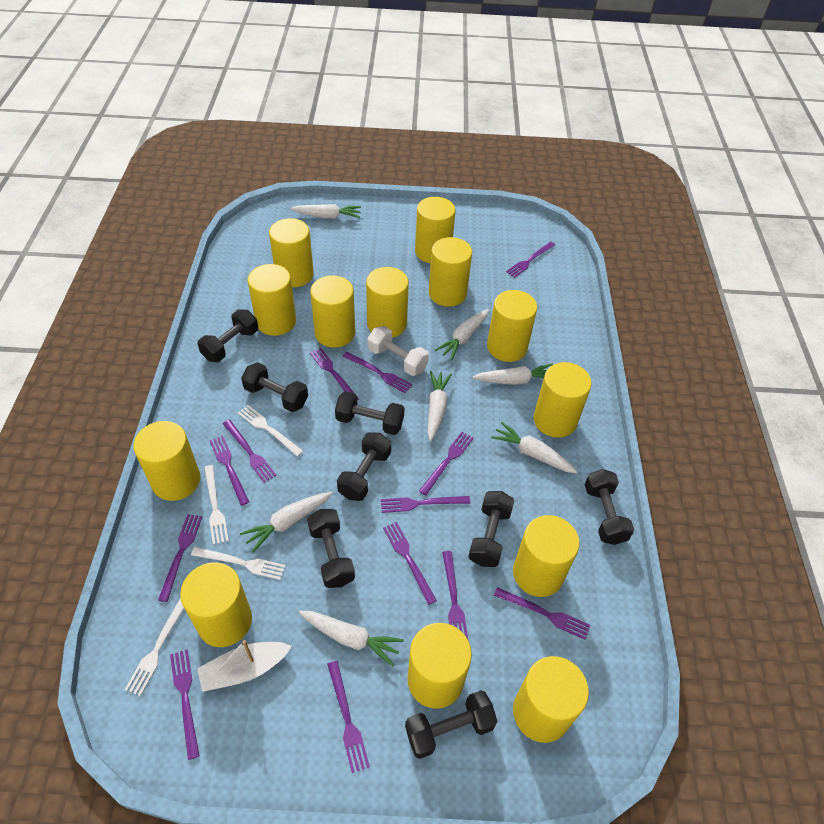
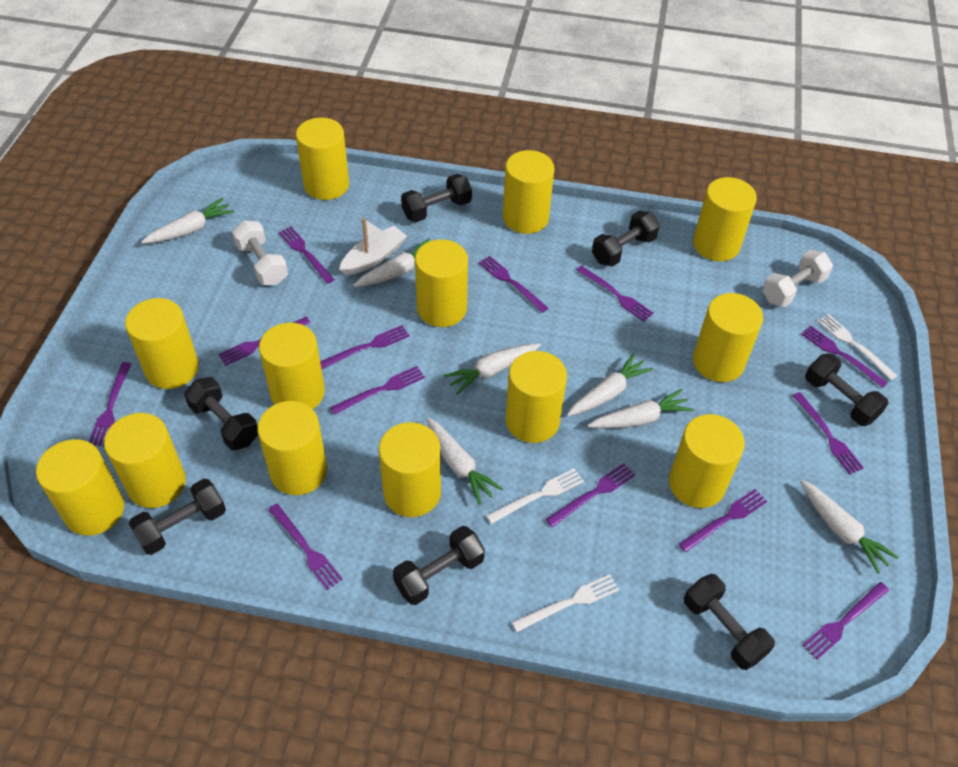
black dumbbell: [197,309,258,362] [241,362,308,412] [307,509,355,588] [335,391,405,435] [337,432,391,501] [405,690,498,759] [468,491,514,567] [584,469,634,545] = 8 -> [129,479,226,555] [184,377,258,450] [393,526,485,605] [401,174,472,222] [592,211,660,267] [684,574,775,670] [805,353,888,426] = 7
white dumbbell: [367,326,429,376] = 1 -> [232,221,288,285] [762,250,833,307] = 2
white fork: [125,597,184,696] [191,547,286,580] [204,465,229,545] [238,405,303,457] = 4 -> [486,468,584,524] [512,574,619,632] [818,314,897,380] = 3

